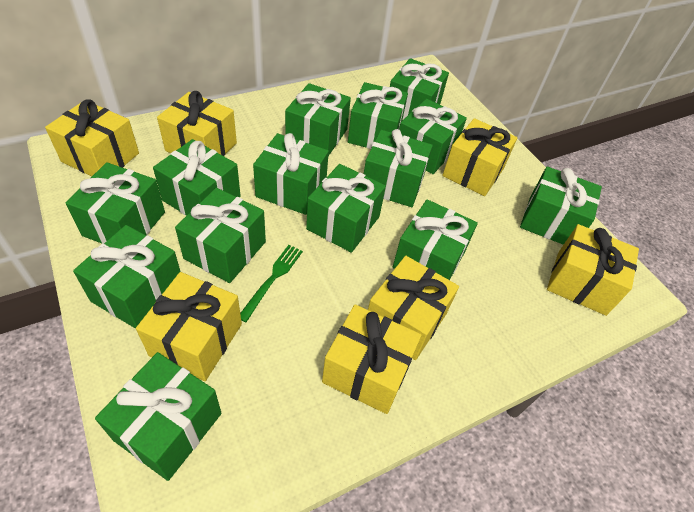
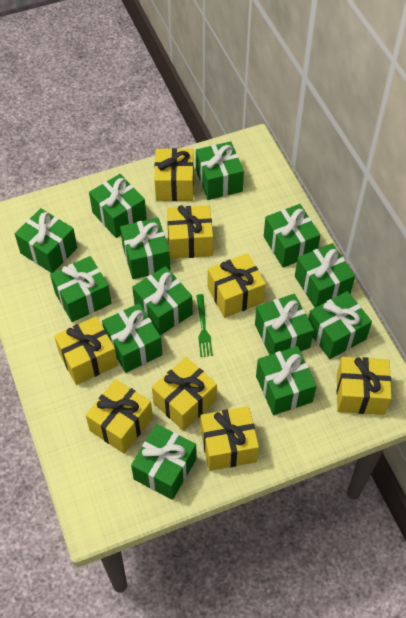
green gift: [66,162,165,244] [73,225,181,329] [95,352,222,481] [153,139,241,216] [175,188,266,283] [253,133,329,215] [285,83,351,156] [306,164,386,253] [348,82,408,149] [364,129,433,207] [390,58,449,120] [393,199,478,280] [399,99,467,174] [520,166,602,245] = 14 -> [15,208,77,273] [50,256,112,322] [89,174,147,238] [102,303,162,373] [120,218,171,279] [131,424,197,500] [132,266,193,335] [196,141,244,200] [255,294,314,355] [256,346,317,415] [264,204,320,267] [295,243,355,308] [308,291,372,359] = 13
yellow gift: [45,99,139,176] [136,272,242,381] [157,91,237,156] [322,304,422,414] [368,256,459,360] [442,118,517,196] [547,224,639,316] = 7 -> [54,316,118,385] [86,379,153,454] [152,357,217,431] [154,148,194,201] [167,205,213,259] [201,406,259,471] [208,253,266,318] [336,357,391,415] = 8

